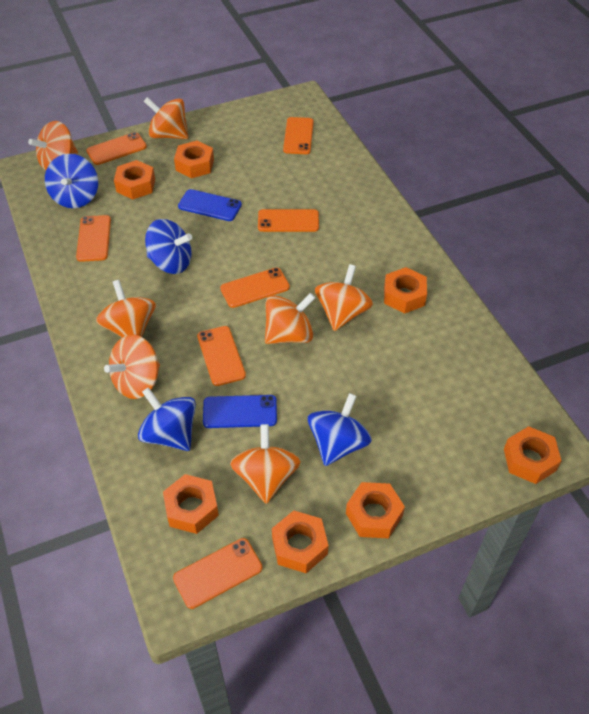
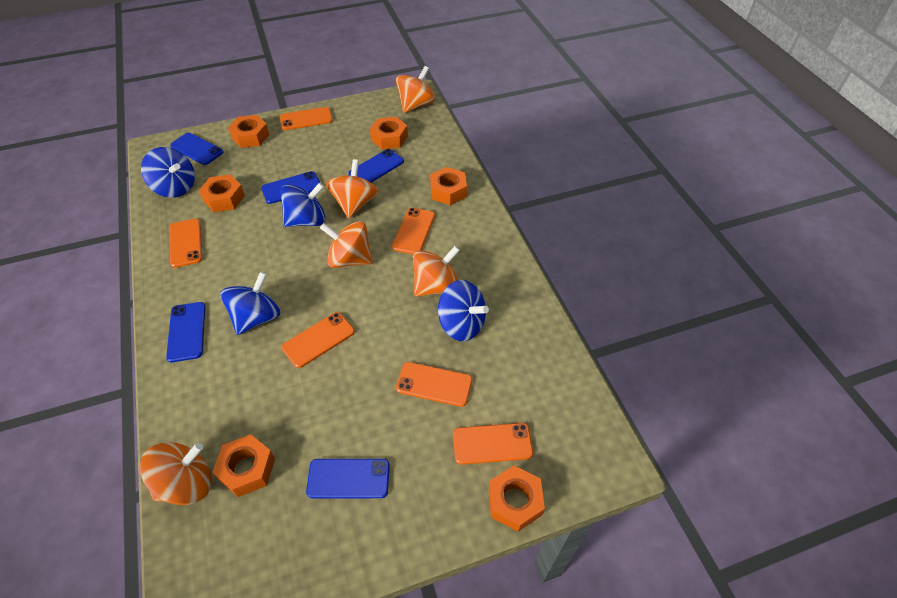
blue phone: [178,189,242,221] [203,395,277,428] = 2 -> [166,302,205,362] [170,133,223,165] [261,171,320,204] [306,459,390,498] [348,149,404,183] = 5
orange nut: [114,160,155,199] [163,474,219,534] [174,140,214,178] [272,511,329,573] [346,482,405,539] [384,267,427,314] [504,426,561,484] = 7 -> [199,174,245,212] [212,434,275,497] [228,115,269,148] [370,117,408,150] [430,167,467,205] [489,466,545,532] = 6
orange phone: [76,215,111,262] [86,132,147,165] [173,538,262,609] [197,326,246,386] [220,268,290,308] [258,209,319,232] [283,117,314,154] = 7 -> [170,219,202,268] [280,107,333,130] [282,312,355,368] [392,208,435,255] [396,362,472,407] [453,423,533,465] = 6
orange spinning top: [28,121,78,171] [96,280,156,338] [104,334,160,399] [144,97,189,139] [230,424,301,504] [265,293,315,344] [315,264,373,331] = 7 -> [140,442,212,505] [320,221,373,268] [326,159,378,218] [396,66,435,113] [413,246,460,297] = 5

